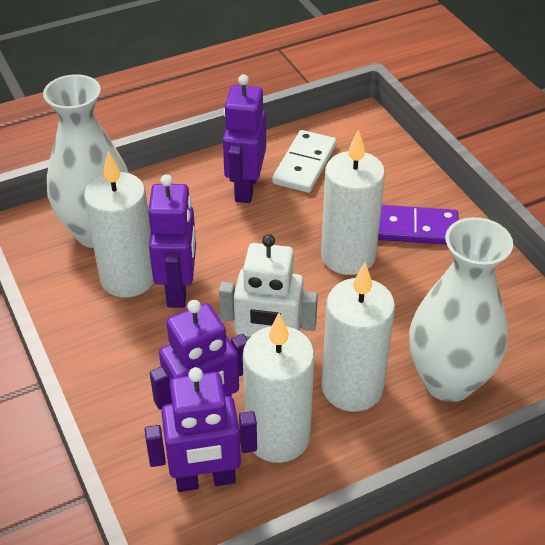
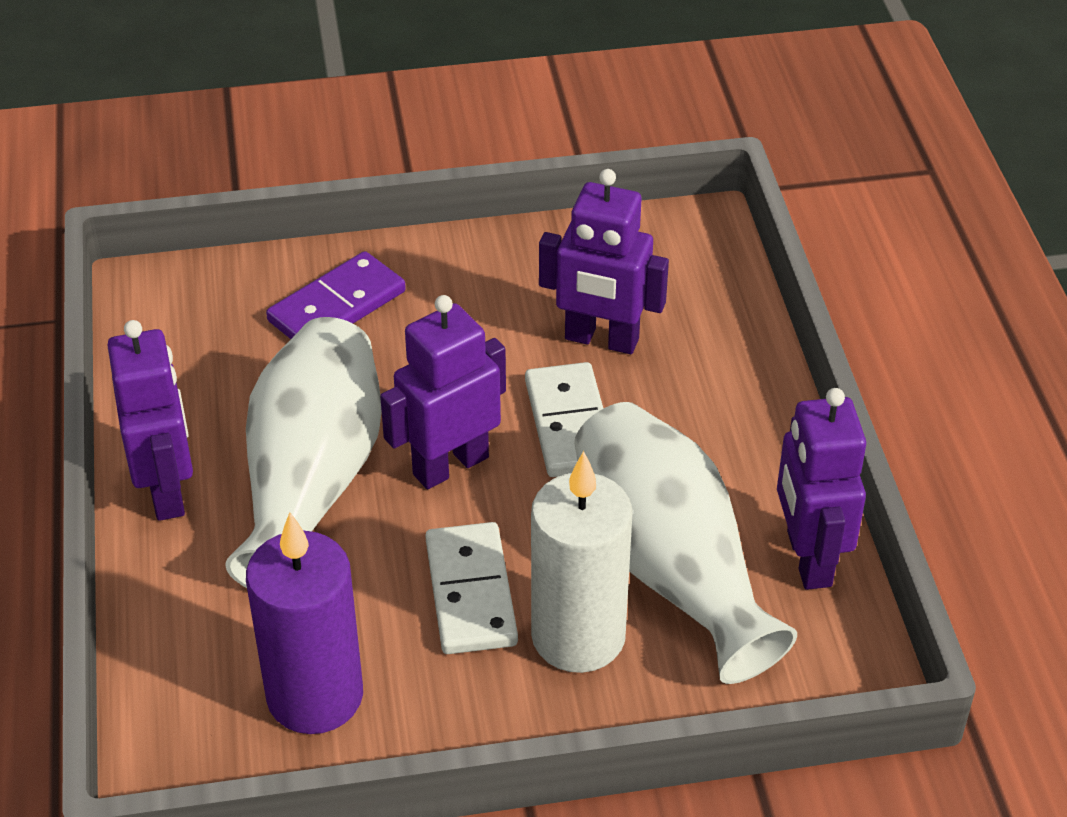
purple candle: none = 0 -> [246,512,363,734] = 1
white candle: [84,151,154,298] [243,313,315,463] [321,129,385,275] [322,262,395,412] = 4 -> [531,451,633,673] = 1
white domino: [272,130,336,193] = 1 -> [425,522,518,654] [525,362,603,477] = 2
white robot: [219,234,318,339] = 1 -> none = 0

